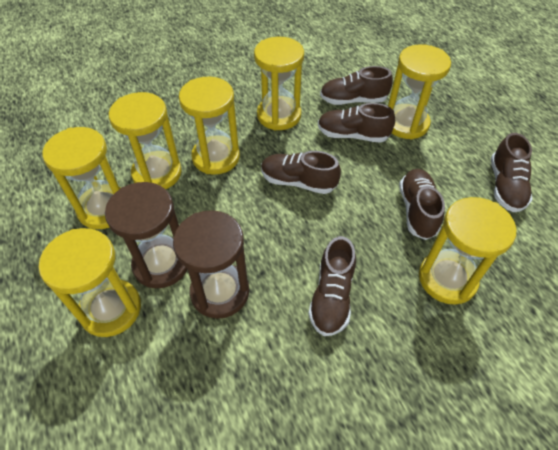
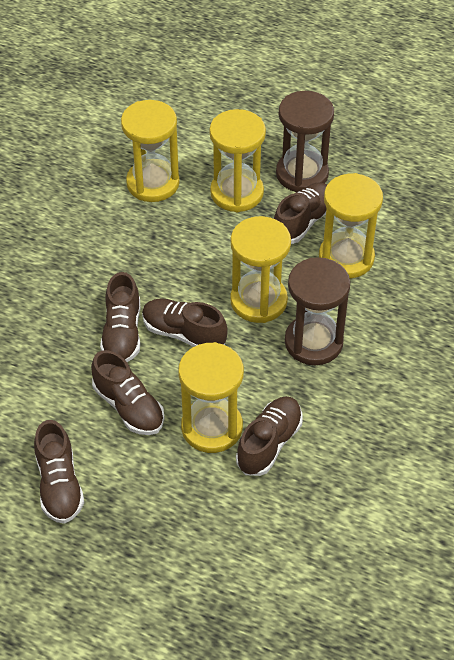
yellow hourglass: [39,228,141,337] [42,127,120,229] [109,92,182,189] [179,77,240,175] [254,37,304,131] [388,44,451,139] [419,197,516,304] = 7 -> [121,100,180,202] [178,342,244,453] [209,109,266,212] [230,216,291,323] [319,173,383,278] = 5

